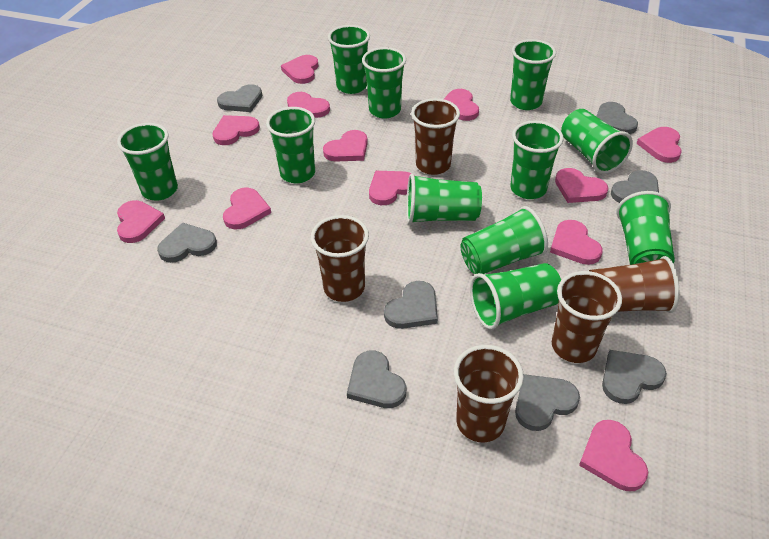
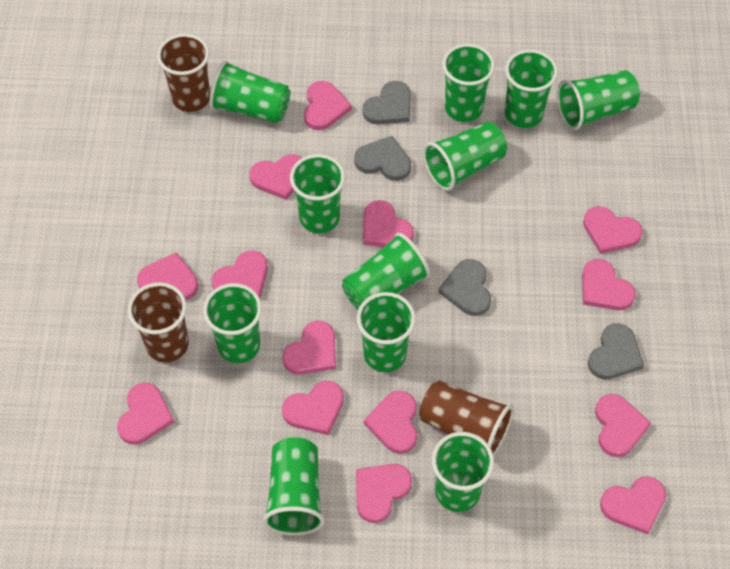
brown cup: [311,215,369,302] [411,98,460,175] [454,345,524,442] [552,271,622,363] [589,256,679,313] = 5 -> [128,282,189,362] [157,34,210,112] [419,380,514,456] = 3
grey heart: [157,223,217,263] [217,84,262,112] [347,351,406,408] [384,281,438,329] [515,374,580,431] [596,102,638,134] [602,350,667,404] [611,170,659,203] = 8 -> [354,136,411,181] [362,81,411,124] [438,259,491,316] [588,323,644,379] = 4
pink heart: [117,200,165,243] [212,115,260,145] [223,187,271,229] [281,55,318,84] [287,92,330,118] [323,130,368,162] [369,171,415,205] [444,89,479,121] [550,220,603,265] [555,168,608,203] [579,420,648,491] [636,127,682,163] = 12 -> [117,383,174,444] [137,252,198,300] [212,250,268,299] [249,154,302,200] [282,321,336,375] [282,381,344,435] [304,81,352,130] [356,464,412,523] [363,200,414,247] [364,391,417,454] [582,259,636,310] [583,206,643,254] [595,394,651,457] [600,476,666,534] = 14

